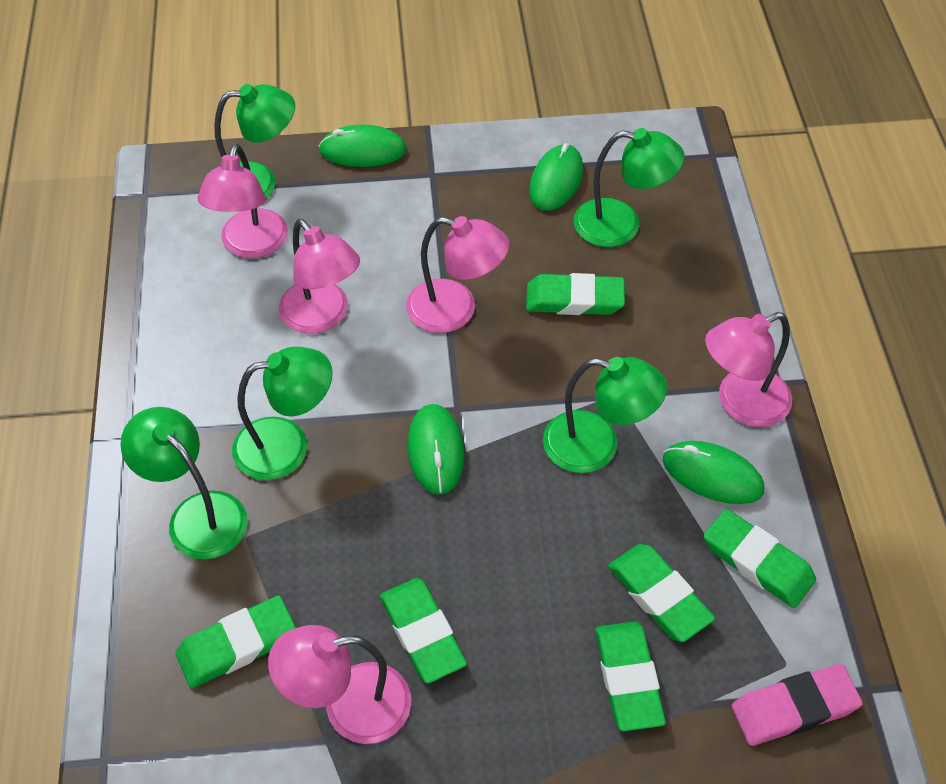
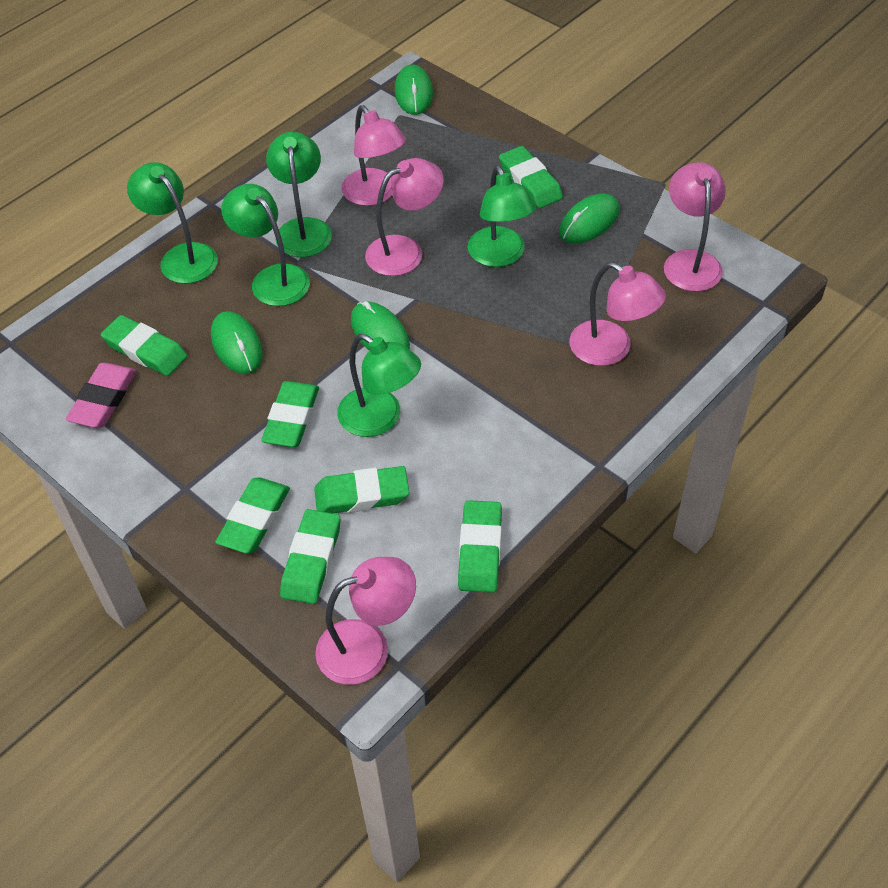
green eraser: [176,595,296,688] [380,578,467,683] [526,273,625,315] [595,622,666,731] [608,544,715,642] [704,509,816,608] = 6 -> [101,315,187,376] [215,478,290,554] [261,381,319,447] [280,509,340,604] [314,466,409,513] [458,500,502,593] [499,146,563,208] = 7

